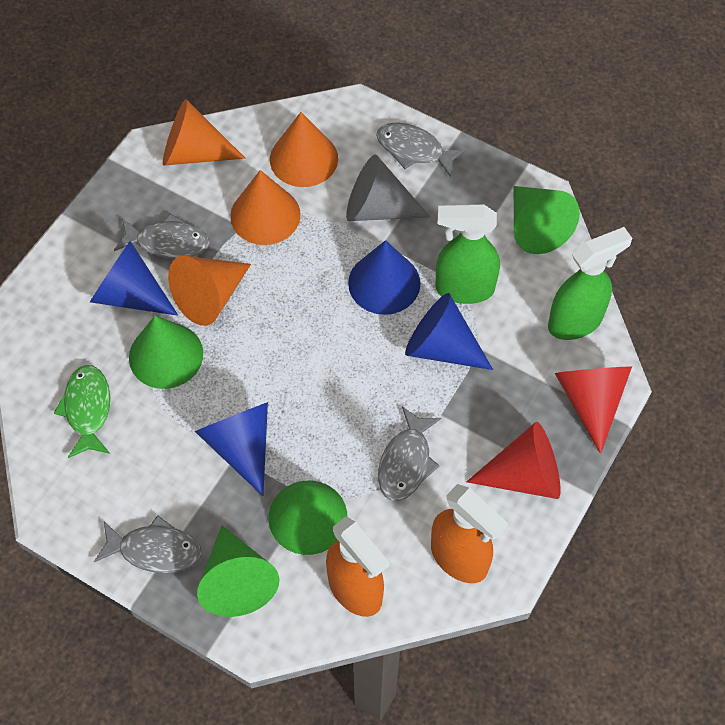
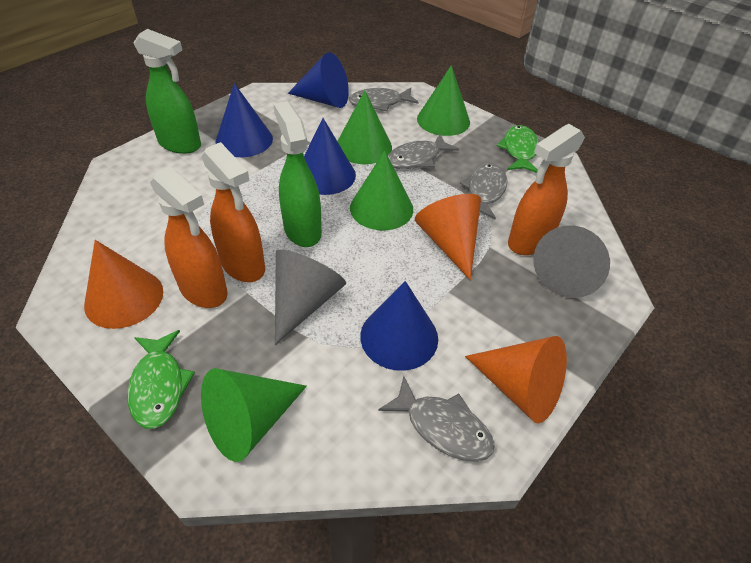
green fish: [54,365,110,458] = 1 -> [127,330,195,429] [497,125,539,173] = 2
grey cone: [346,154,430,221] = 1 -> [275,250,346,345] [533,226,610,298] = 2
orange cone: [163,99,245,166] [168,256,251,326] [230,170,301,245] [270,112,338,187] = 4 -> [84,240,163,329] [415,194,481,280] [465,336,567,423] = 3
orange spray bottle: [326,516,389,617] [431,484,508,583] = 2 -> [150,166,228,308] [201,142,265,282] [508,124,585,255] = 3
red cone: [466,422,561,499] [555,366,632,454] = 2 -> none = 0

